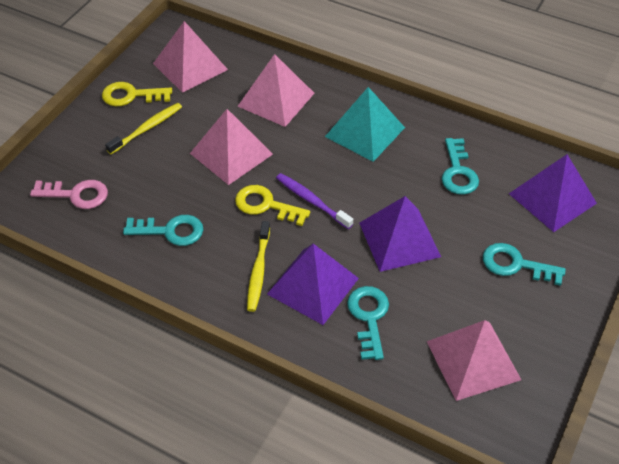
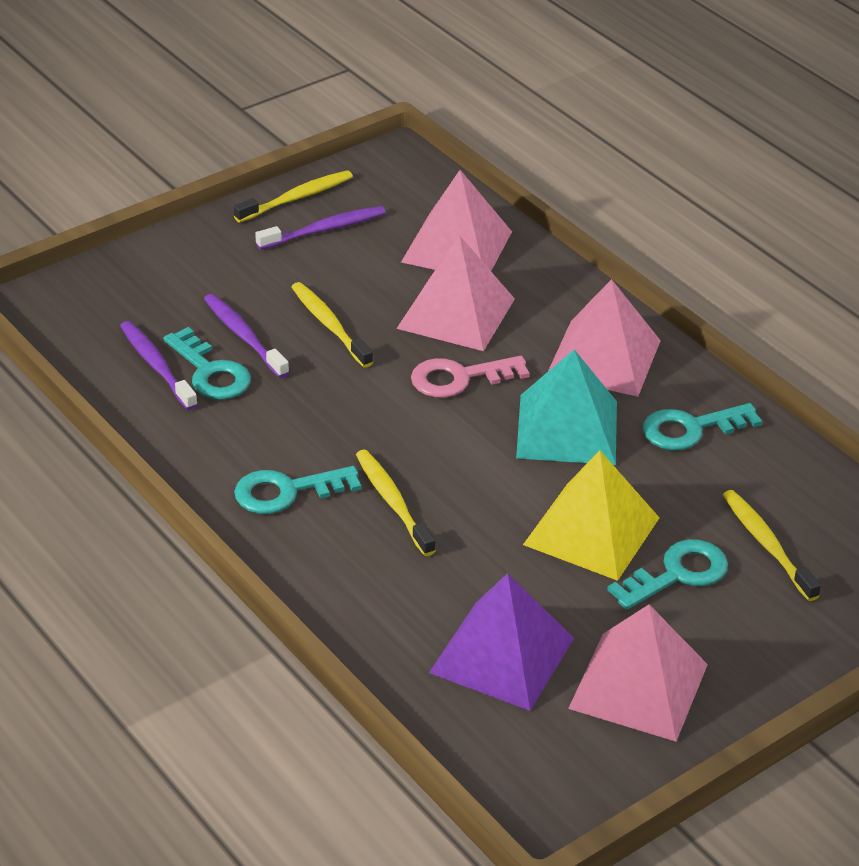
purple pyramid: [267,244,359,325] [359,196,441,272] [509,154,597,232] = 3 -> [429,573,574,711] = 1
purple toothbrush: [276,173,353,229] = 1 -> [120,321,198,410] [204,294,289,378] [255,206,386,250] = 3
yellow key: [102,82,172,106] [235,185,310,226] = 2 -> none = 0
yellow pyramid: none = 0 -> [523,450,660,581] = 1
yellow toothbrush: [105,103,182,154] [247,221,270,312] = 2 -> [234,170,353,223] [291,282,373,368] [356,450,436,556] [723,490,821,601] = 4

